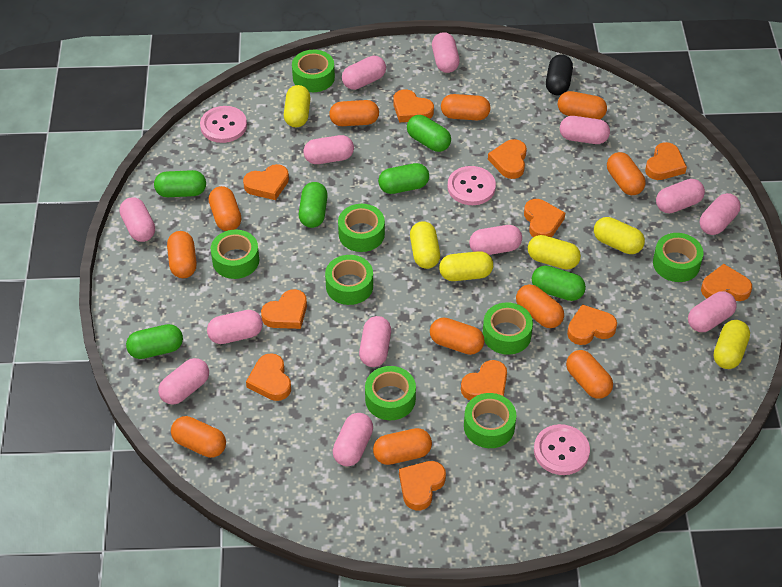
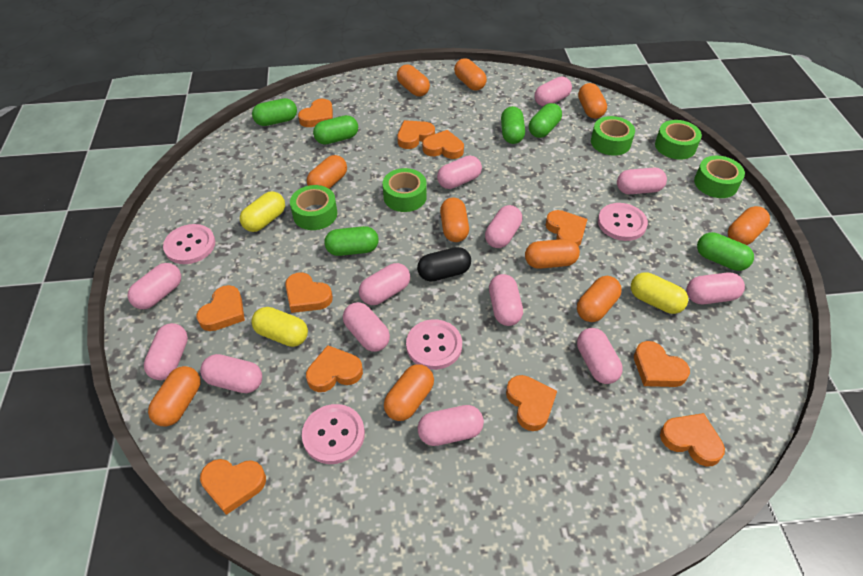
green tape: [211,230,259,279] [292,50,335,92] [325,255,373,305] [338,204,385,252] [365,366,416,420] [464,393,516,448] [483,303,533,355] [653,233,704,282] = 8 -> [290,185,337,230] [382,168,427,212] [591,116,635,156] [655,120,702,160] [694,155,745,198] = 5
orange capsule: [167,231,197,278] [171,416,226,458] [209,186,241,231] [329,100,379,126] [373,428,432,465] [430,318,485,355] [441,94,490,120] [516,284,564,328] [558,91,607,119] [566,350,613,399] [607,152,646,195] = 11 -> [148,366,201,427] [307,155,347,189] [384,364,434,421] [397,64,430,96] [440,198,469,242] [454,58,487,91] [525,239,580,269] [577,276,622,322] [578,83,607,119] [728,206,770,245] = 10
pink button: [200,106,247,143] [447,166,496,205] [534,424,590,475] = 3 -> [163,224,215,264] [302,404,365,464] [406,319,462,370] [598,203,648,241] = 4
yellow capsule: [284,85,311,127] [410,221,440,269] [439,251,493,281] [528,235,581,270] [594,217,645,254] [714,320,750,369] = 6 -> [240,191,285,232] [251,307,308,347] [631,272,688,314] = 3

